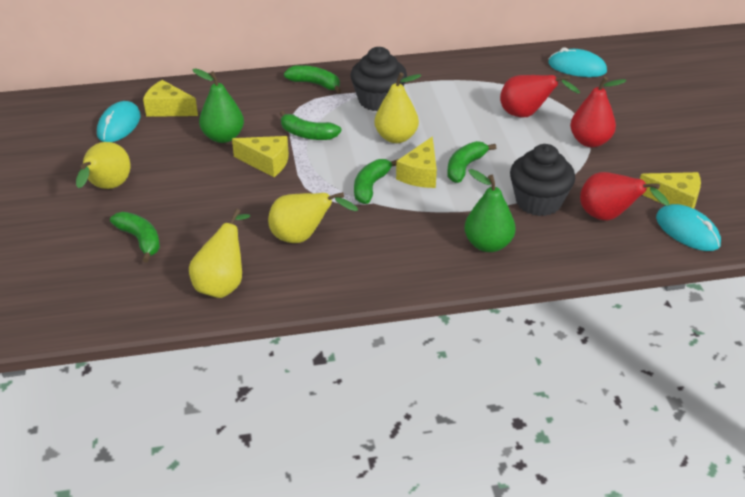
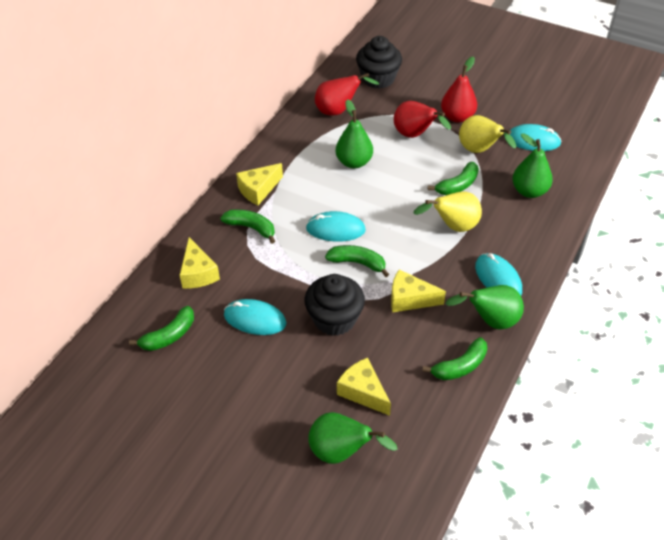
green pear: [192,68,244,143] [464,169,516,252] = 2 -> [308,412,398,464] [336,99,373,168] [445,285,524,329] [512,133,553,198] = 4
turquoise mouse: [97,101,140,142] [548,47,607,77] [656,204,721,251] = 3 -> [224,299,287,335] [306,211,366,242] [475,253,522,295] [510,124,562,151] = 4
yellow pear: [76,142,130,189] [189,209,251,298] [268,192,358,243] [375,72,421,143] = 4 -> [413,191,482,232] [459,115,516,153] = 2

